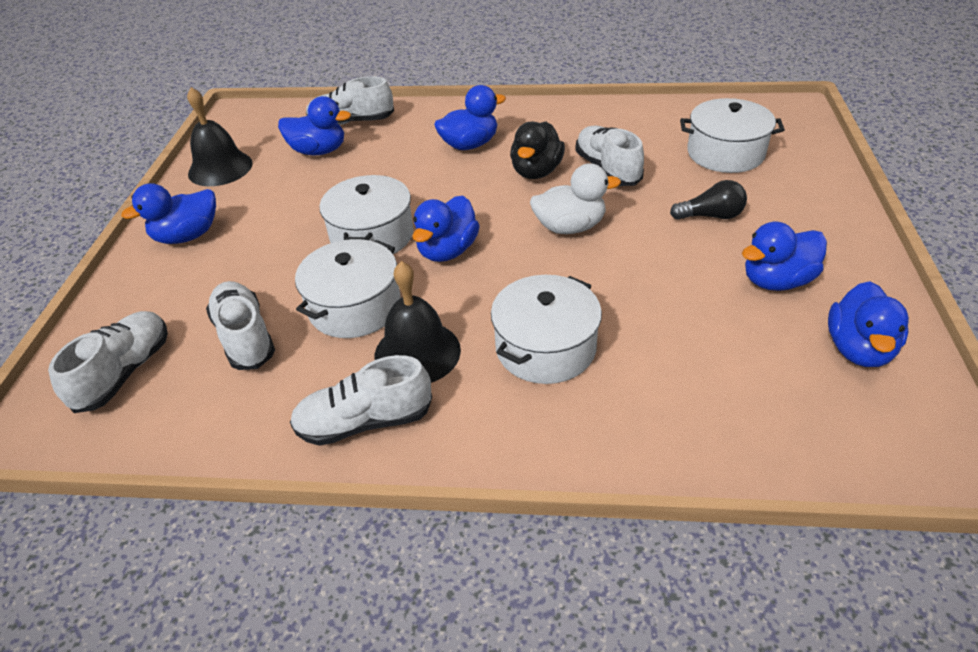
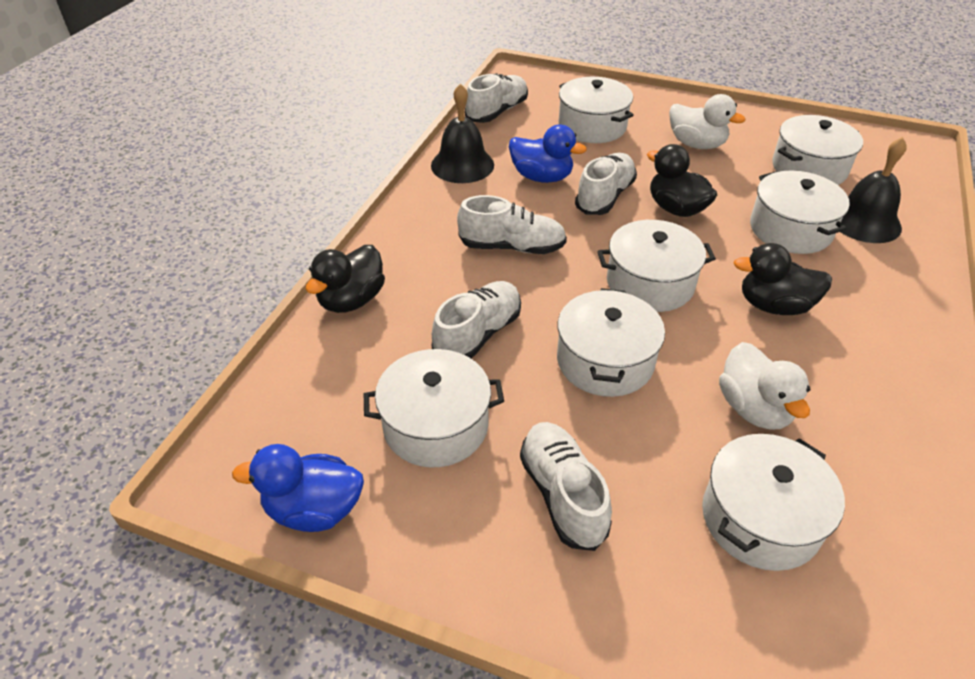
black duck: [510,122,565,179] = 1 -> [306,245,385,313] [647,144,717,217] [733,243,832,315] = 3
black light bulb: [670,180,747,220] = 1 -> none = 0
blue duck: [121,183,216,244] [278,96,351,155] [412,195,480,262] [434,85,506,150] [742,222,827,291] [828,281,909,367] = 6 -> [232,444,364,532] [509,124,587,183] = 2
white duck: [530,163,621,234] = 1 -> [669,94,745,149] [719,342,811,430] = 2
white pot: [295,239,401,338] [319,175,413,254] [491,275,602,384] [680,98,785,173] = 4 -> [364,349,504,467] [557,288,665,397] [559,77,634,143] [597,220,716,312] [702,434,845,571] [750,171,850,254] [772,115,863,185] = 7

